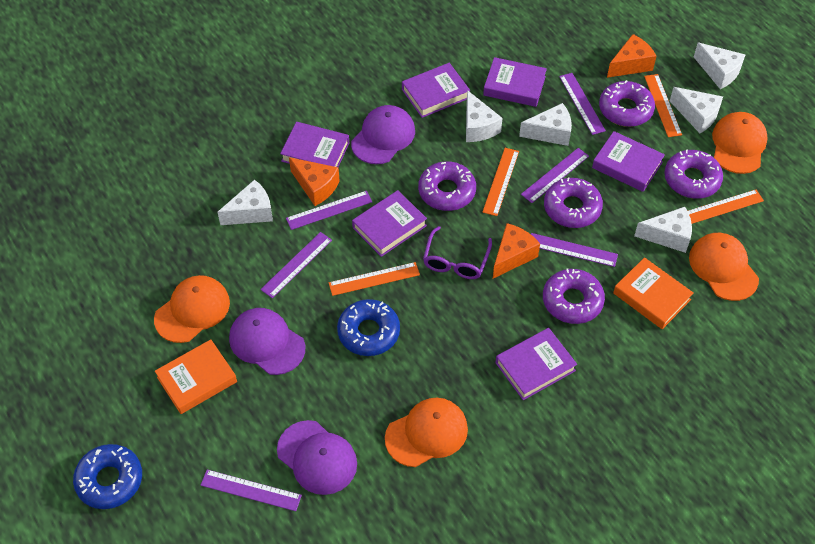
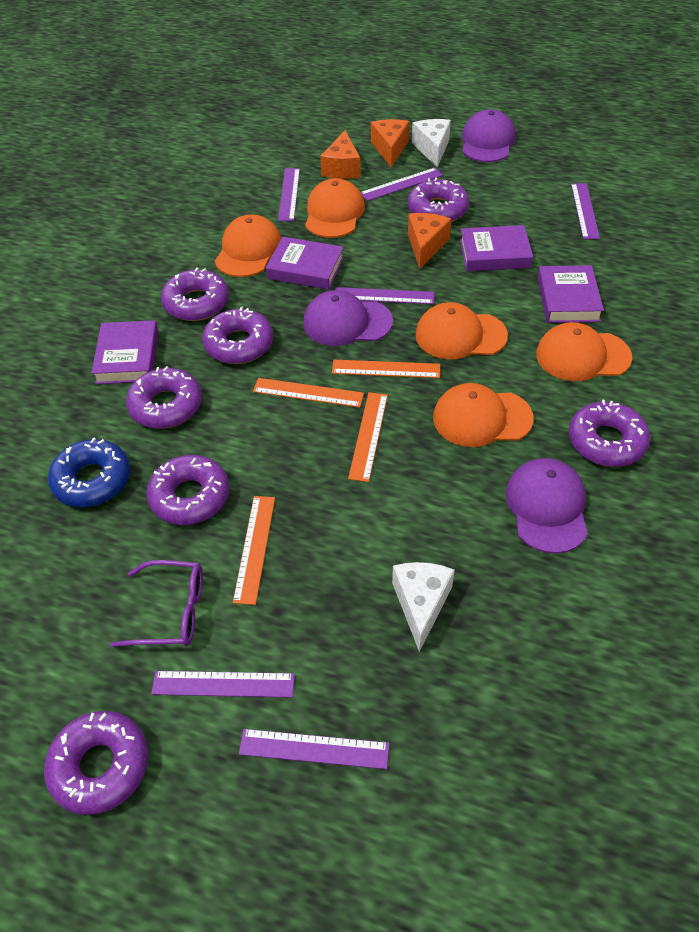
blue donut: [73,444,142,509] [337,299,400,356] = 2 -> [48,437,130,507] = 1
orange book: [155,339,237,414] [613,257,693,329] = 2 -> none = 0
orange cap: [154,275,230,343] [385,398,468,467] [689,233,759,301] [712,112,767,174] = 4 -> [215,214,281,277] [305,178,365,238] [415,302,508,360] [433,383,534,447] [536,322,632,381] = 5
purple book: [280,122,349,167] [352,190,427,257] [402,63,470,118] [483,57,547,107] [496,328,577,400] [592,131,665,192] = 6 -> [91,320,159,384] [266,237,344,290] [460,225,533,271] [537,265,604,323] = 4
purple donut: [418,161,476,211] [543,268,605,324] [544,177,603,228] [599,80,655,127] [664,149,723,199] = 5 -> [44,711,148,815] [126,366,202,429] [147,455,229,525] [161,267,229,321] [202,307,273,364] [408,178,469,222] [569,400,650,467] = 7
white cheese: [217,180,273,225] [466,90,502,142] [519,103,572,146] [634,207,692,253] [670,87,723,133] [694,43,745,89] = 6 -> [392,562,455,652] [412,119,451,167] = 2

